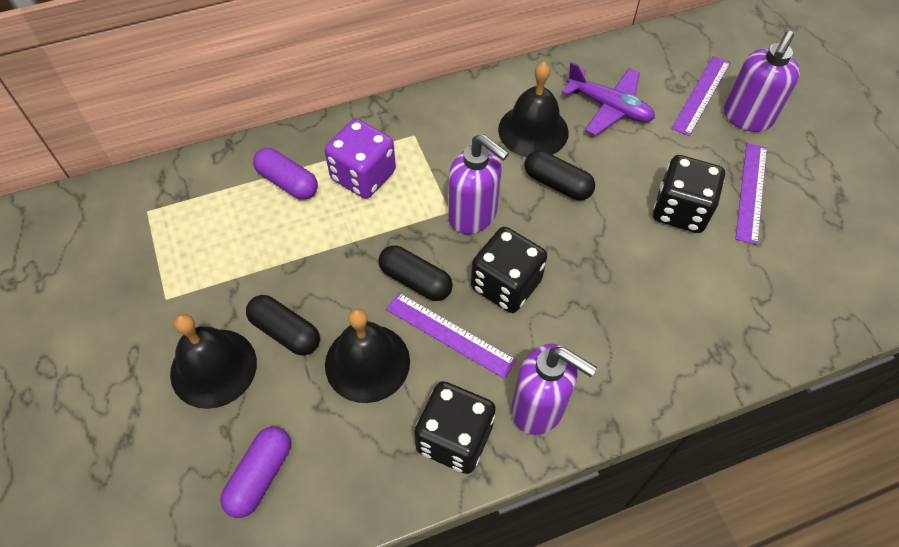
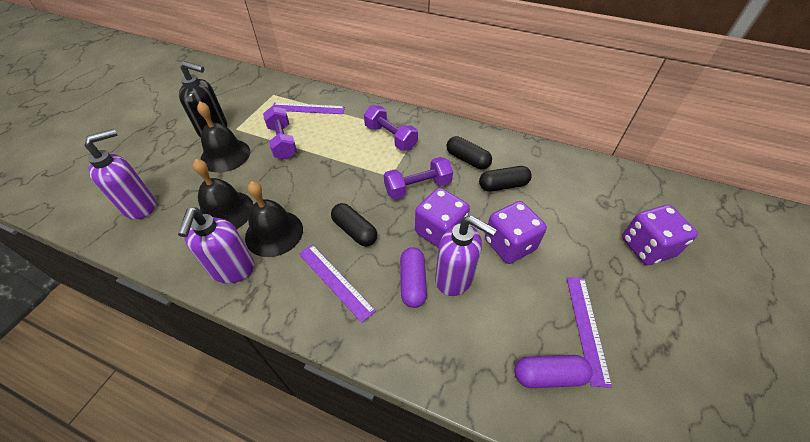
black dice: [414,381,496,474] [471,227,547,313] [653,155,725,233] = 3 -> none = 0
black soap dispenser: none = 0 -> [179,61,227,138] = 1
purple dice: [324,119,396,199] = 1 -> [415,188,470,248] [485,201,547,264] [622,205,698,265] = 3
purple dumbbell: none = 0 -> [263,106,297,159] [364,105,418,151] [384,157,453,199] = 3
purple plane: [562,62,655,136] = 1 -> none = 0

